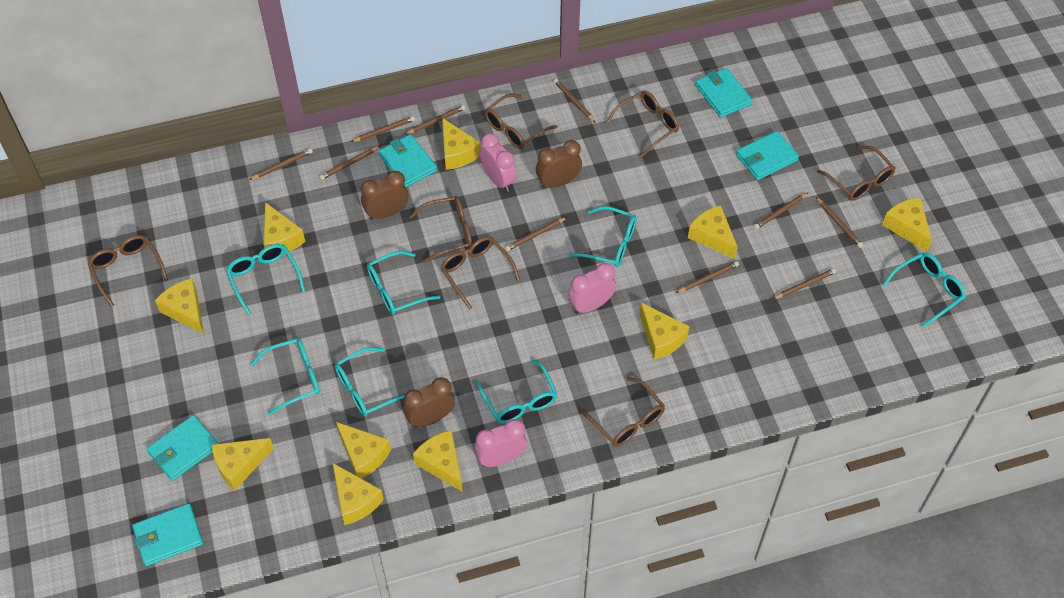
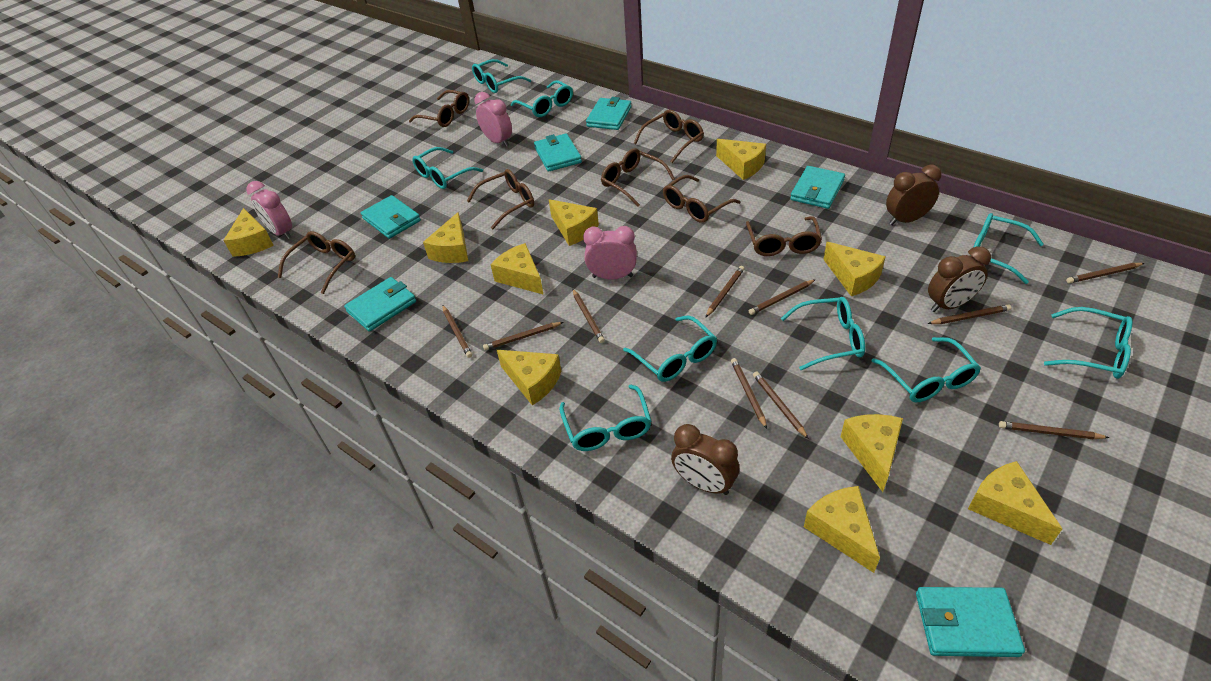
turquoise glasses: [226,244,305,315] [250,338,320,415] [335,347,405,417] [367,251,440,315] [477,360,557,423] [569,206,637,267] [882,252,966,328] = 7 -> [412,147,483,189] [472,59,531,93] [511,80,573,117] [559,385,651,451] [623,315,717,382] [781,297,865,370] [872,337,981,402] [970,213,1044,284] [1044,307,1133,379] = 9
turquoise wallet: [132,503,203,566] [147,415,218,481] [379,134,437,187] [695,68,752,118] [736,131,799,180] = 5 -> [344,277,416,332] [361,195,421,239] [534,133,582,172] [586,97,632,130] [790,166,845,209] [916,587,1025,657] = 6

